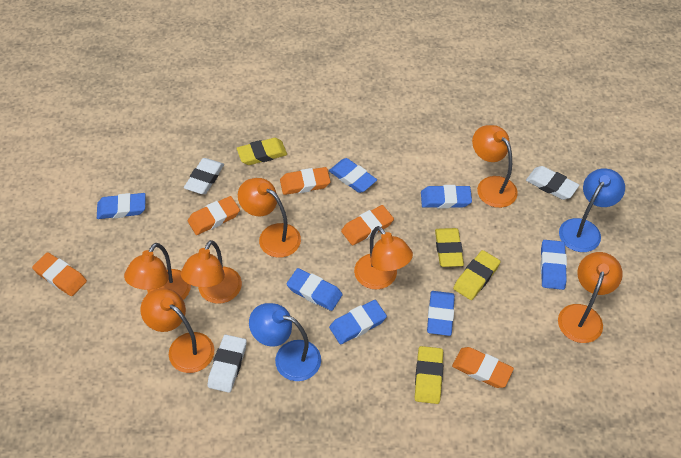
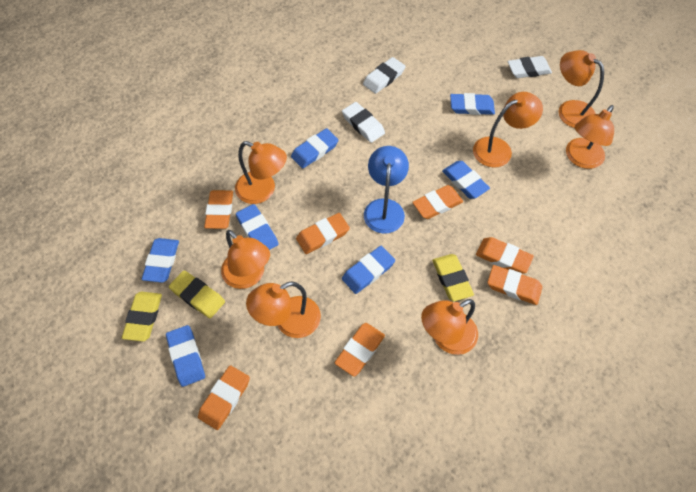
blue lamp: [249,303,321,381] [559,168,625,252] = 2 -> [364,146,409,234] = 1
orange eraser: [32,252,87,296] [188,196,240,235] [280,167,330,195] [341,205,394,245] [452,347,514,388] = 5 -> [198,365,250,430] [204,190,233,229] [296,213,350,254] [335,323,385,377] [412,185,463,219] [476,237,534,274] [487,265,542,305] = 7
yellow eraser: [237,138,287,165] [415,346,443,404] [435,228,464,267] [453,250,501,300] = 4 -> [122,292,162,342] [169,270,225,318] [432,254,474,301] = 3

